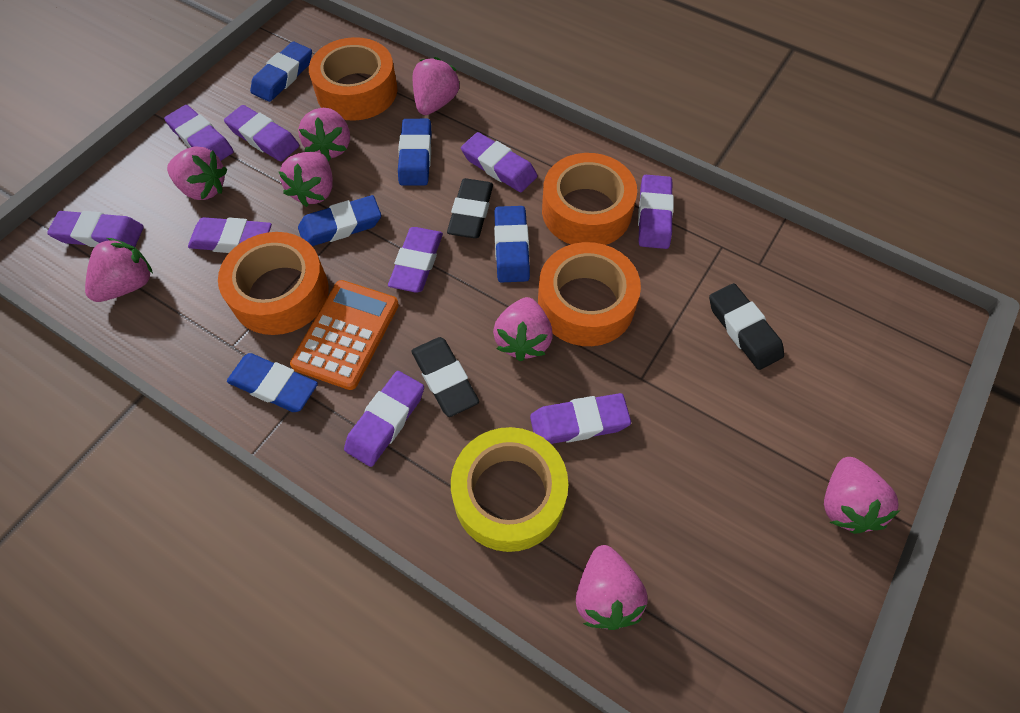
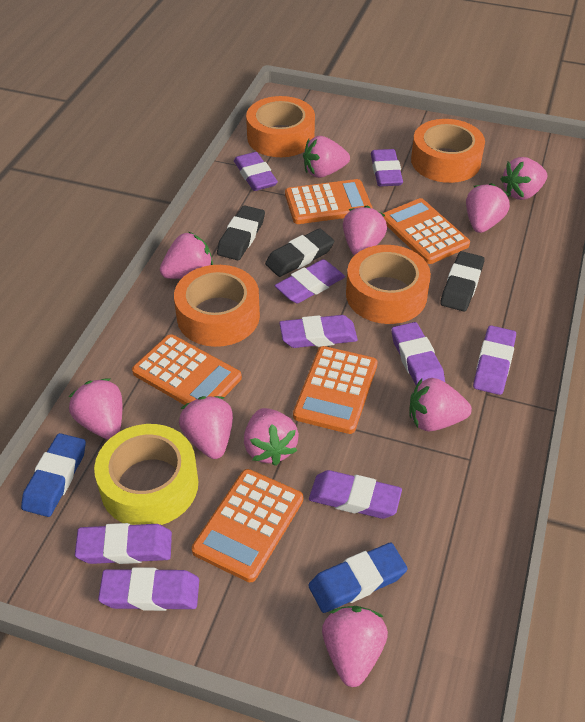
blue eraser: [227,353,318,412] [250,42,312,102] [298,195,381,246] [398,119,432,186] [494,206,530,282] = 5 -> [21,433,86,517] [308,543,407,613] = 2
orange calculator: [290,280,399,390] = 1 -> [132,334,242,405] [192,469,303,582] [285,179,373,224] [293,346,378,434] [383,198,470,264] = 5
pink strawberry: [85,238,153,302] [167,146,227,200] [278,152,333,207] [298,108,350,161] [413,57,460,115] [493,297,553,361] [576,545,648,630] [824,457,900,534] = 8 -> [69,378,122,440] [160,232,213,279] [179,396,233,459] [244,408,299,466] [303,136,350,178] [322,606,388,687] [343,206,387,255] [409,378,472,431] [466,183,510,233] [501,157,547,200] = 10

